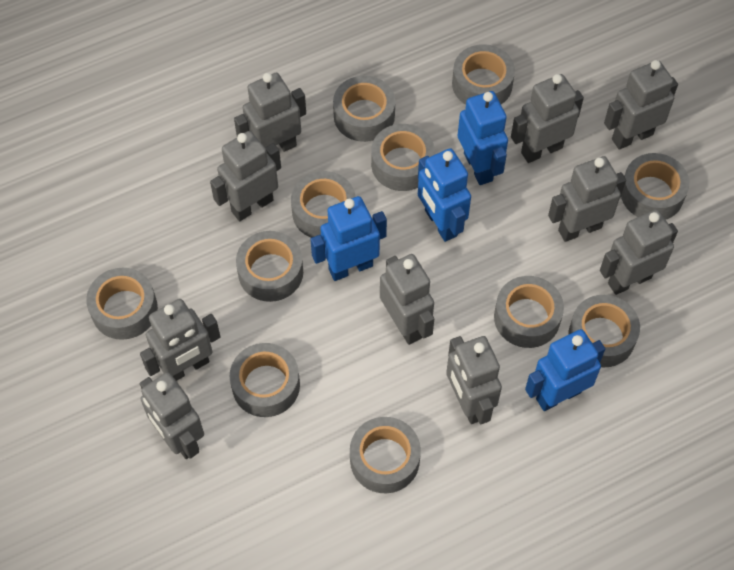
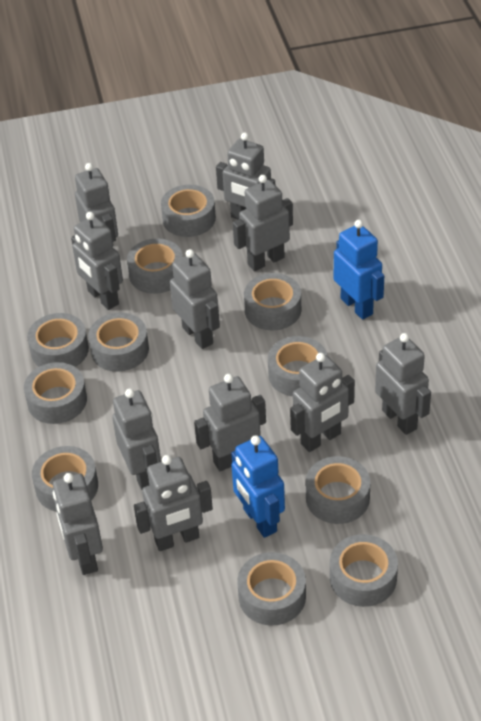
blue robot: [311,196,387,281] [418,148,471,242] [457,91,508,185] [525,329,605,411] = 4 -> [231,435,285,538] [334,220,384,320] = 2
grey robot: [140,299,220,381] [140,372,204,459] [210,131,281,221] [234,73,306,152] [380,254,434,345] [446,336,502,424] [511,74,584,163] [548,156,626,242] [600,209,678,295] [604,60,678,150] = 10 -> [53,473,103,575] [71,212,123,310] [75,163,118,242] [112,388,161,490] [134,455,213,551] [170,249,220,349] [194,374,266,471] [216,133,275,219] [233,175,293,271] [290,353,355,452] [375,333,431,435] = 11

